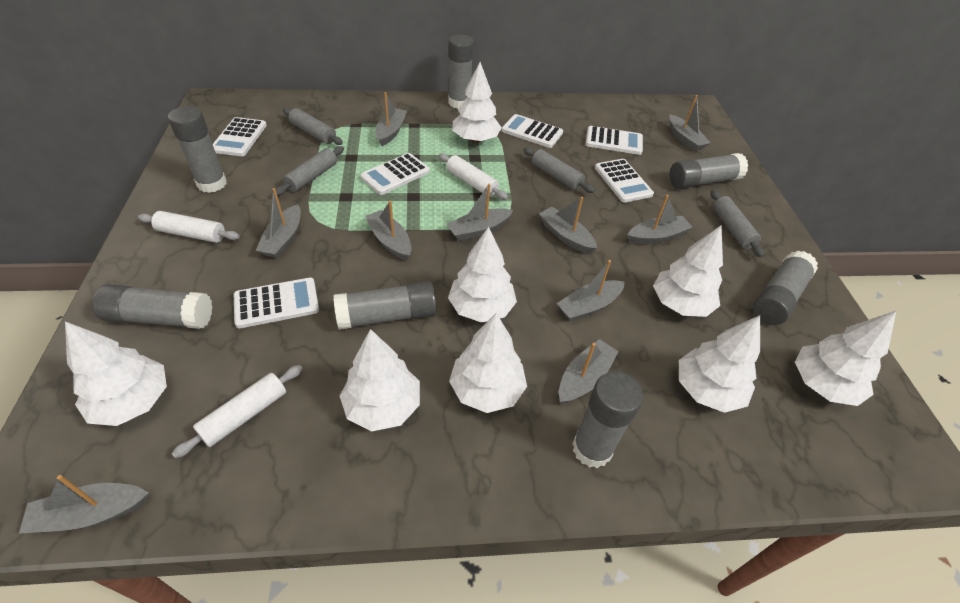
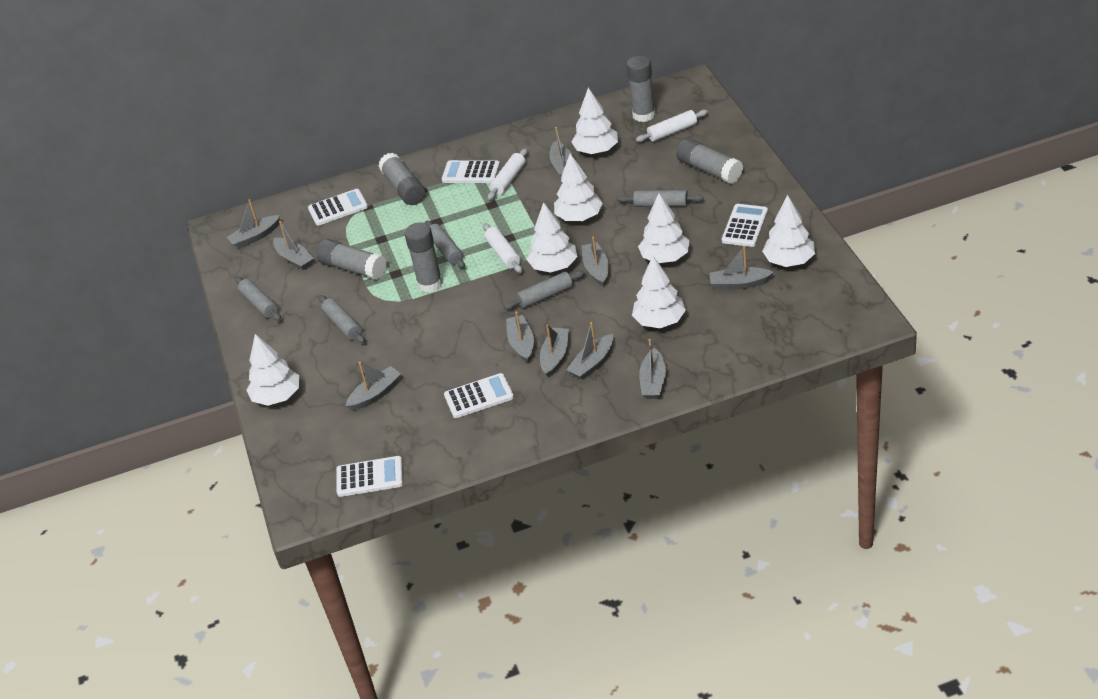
grey glue stick: [92,284,212,329] [168,106,227,193] [333,281,436,330] [448,34,474,109] [572,372,643,468] [669,153,749,189] [753,250,818,325] = 7 -> [317,239,387,280] [378,153,425,205] [405,222,443,293] [627,56,655,122] [676,138,743,184] = 5
grey rolling pin: [276,146,344,196] [283,108,343,145] [523,147,595,193] [711,190,764,258] = 4 -> [235,277,281,321] [319,295,365,343] [425,221,465,268] [504,271,585,309] [618,190,704,207] = 5
white calculator: [213,117,267,156] [234,278,319,328] [360,153,430,195] [501,114,563,148] [585,126,643,155] [595,159,654,203] = 6 -> [308,189,368,226] [336,456,403,497] [442,160,500,183] [444,373,514,418] [722,204,768,247] = 5
white tree: [65,322,167,426] [340,329,420,431] [448,227,517,323] [449,313,527,413] [452,62,502,143] [653,226,723,317] [679,315,760,413] [795,310,897,406] = 8 -> [247,334,299,406] [527,202,577,272] [554,154,603,221] [571,88,618,154] [632,256,686,328] [638,193,690,263] [762,195,815,267] = 7

